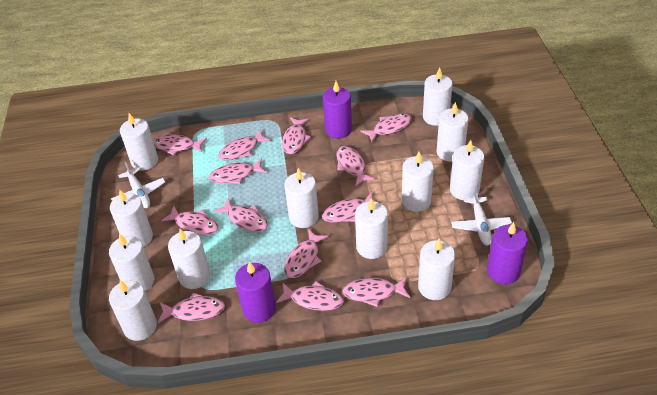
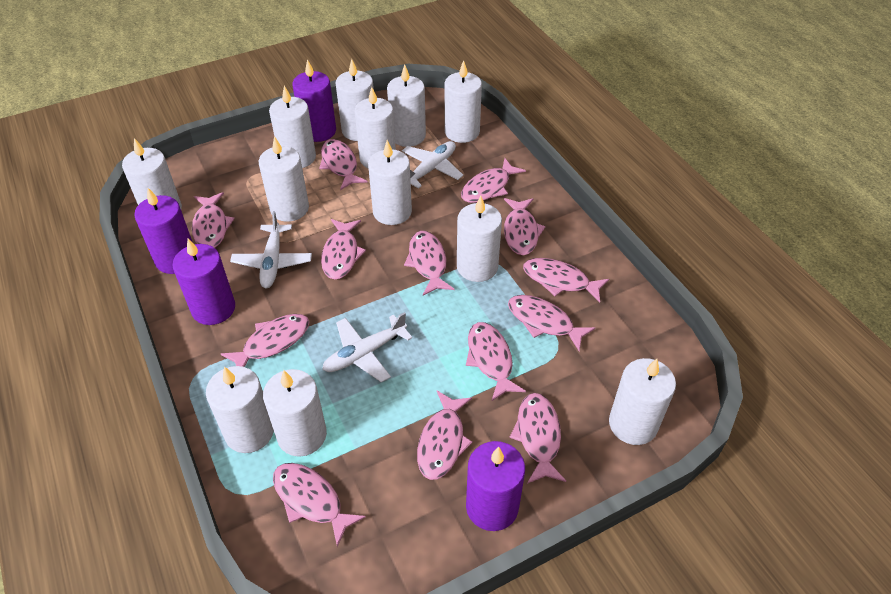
purple candle: [235,261,276,323] [323,81,352,139] [487,222,528,284] = 3 -> [134,188,192,274] [172,238,235,325] [292,59,336,142] [466,441,525,531] = 4
white plane: [111,162,165,208] [451,188,512,246] = 2 -> [230,211,312,288] [322,312,413,382] [402,141,463,188] = 3

